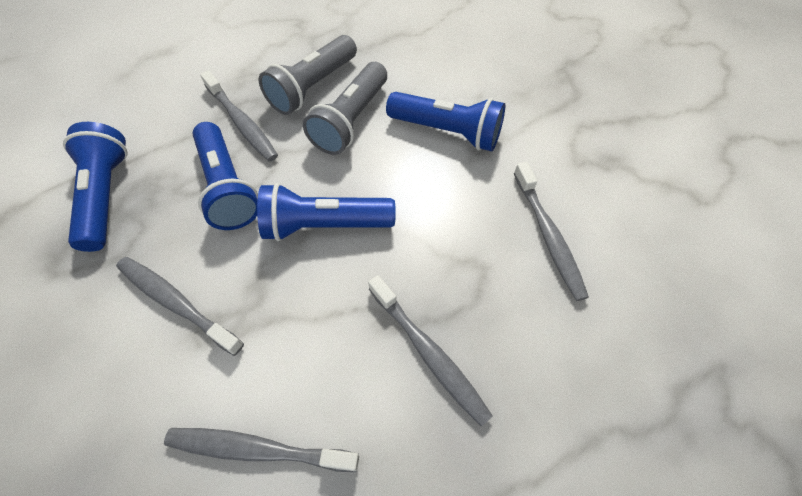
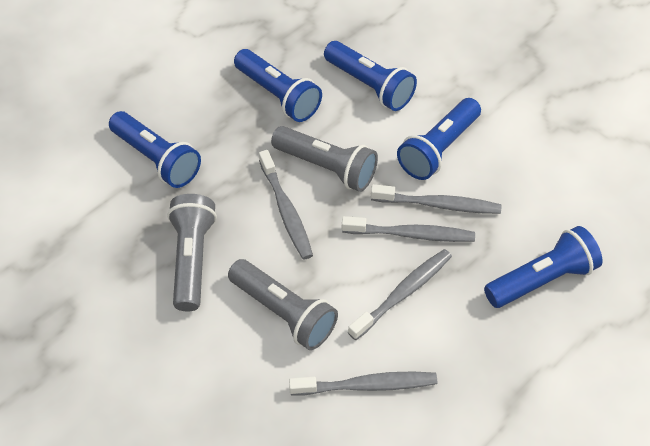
blue flashlight: [63,122,128,252] [193,122,258,230] [257,183,396,241] [386,92,505,151] = 4 -> [109,111,201,188] [234,49,322,122] [324,41,417,111] [397,98,481,180] [484,226,603,308] = 5
grey flashlight: [259,35,357,115] [303,62,387,155] = 2 -> [167,194,217,311] [228,259,338,350] [271,126,378,192] = 3

